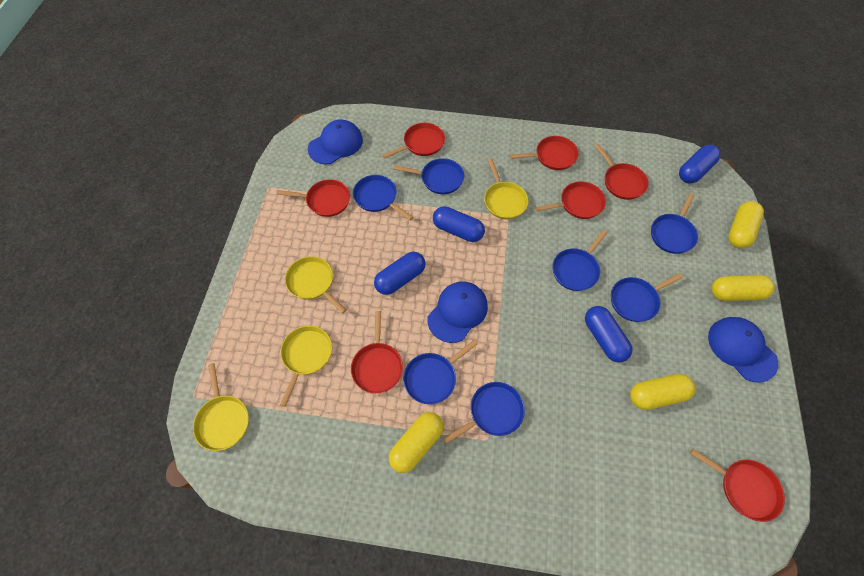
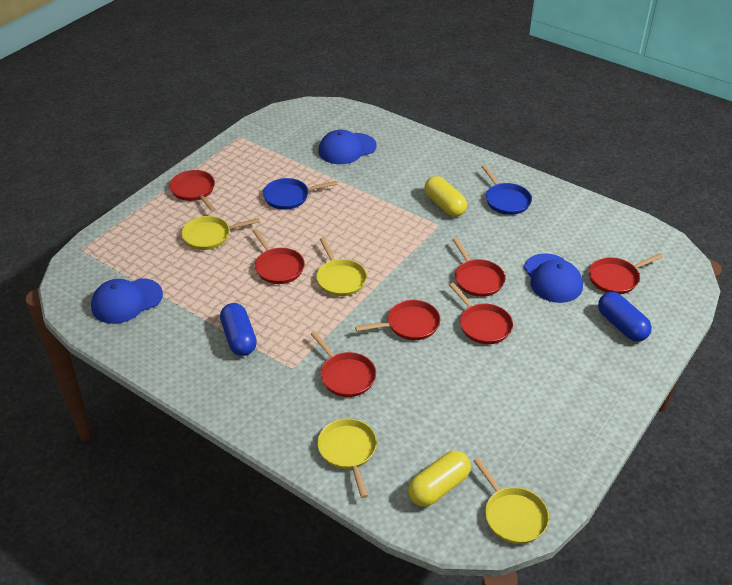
blue capsule: [374,252,426,295] [433,206,485,242] [585,306,633,362] [679,145,720,184] = 4 -> [220,303,257,356] [598,292,652,341] = 2
blue pan: [353,175,413,220] [394,158,464,194] [403,340,478,404] [443,382,525,444] [553,230,607,291] [611,273,683,322] [651,193,698,254] = 7 -> [263,178,337,210] [481,165,532,215] = 2
yellow capsule: [389,412,443,473] [630,374,696,410] [712,275,775,301] [729,201,764,248] = 4 -> [408,450,471,507] [424,176,467,217] = 2

